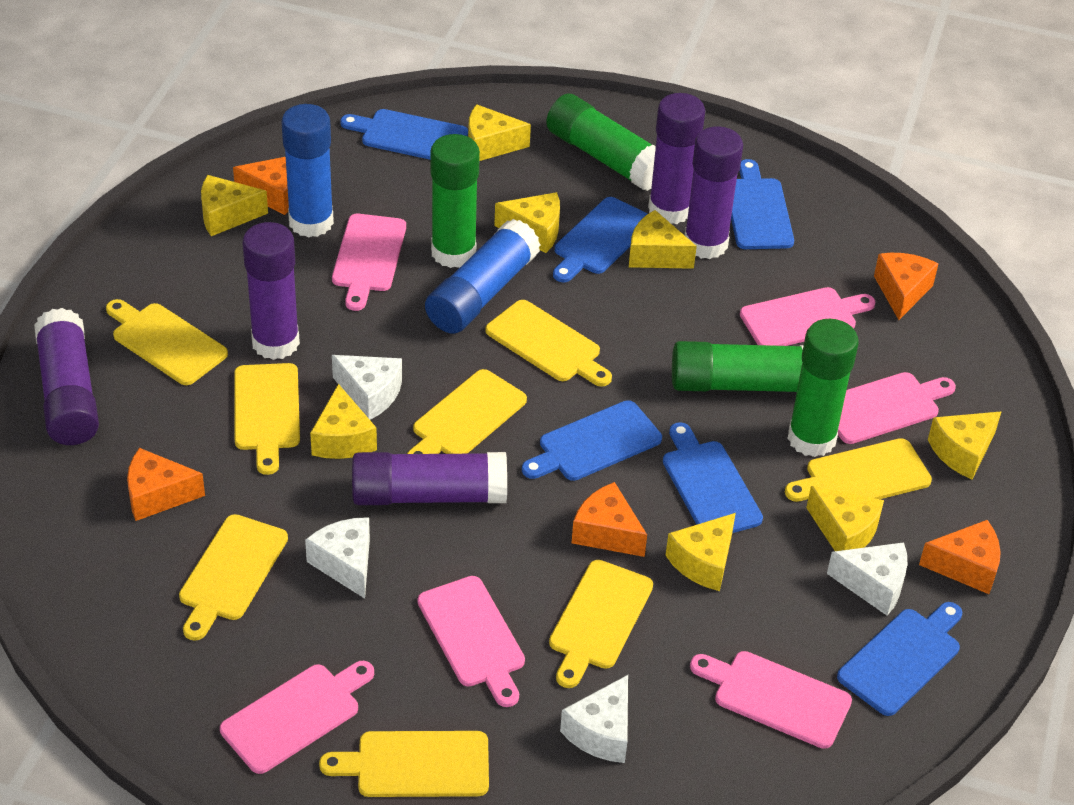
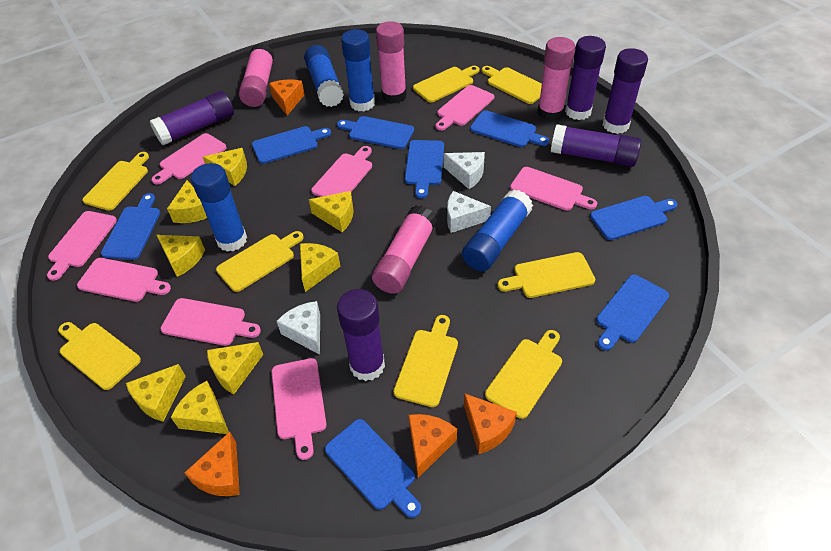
blue cutting board: [340,109,468,160] [522,400,662,481] [553,197,647,282] [663,422,763,533] [731,159,794,249] [837,602,962,716] = 6 -> [101,193,160,260] [252,126,331,164] [325,419,421,518] [337,116,414,149] [405,140,444,198] [470,110,549,147] [590,196,678,240] [596,274,669,350] = 8
blue glue stick: [281,104,334,238] [425,219,541,334] = 2 -> [191,163,247,252] [304,45,344,107] [341,29,375,112] [462,190,533,271] = 4
green glue stick: [430,134,480,268] [546,94,656,191] [672,341,804,392] [787,319,859,457] = 4 -> none = 0
orange cheese: [127,448,205,521] [233,157,289,215] [572,482,647,557] [874,253,939,320] [919,520,1001,594] = 5 -> [184,432,240,496] [269,79,305,116] [409,414,457,478] [464,393,517,454] = 4
pink cutting board: [220,661,374,774] [332,214,406,311] [418,576,525,707] [690,651,852,749] [740,287,875,346] [838,372,956,444] = 6 -> [47,211,117,281] [77,258,171,302] [151,133,227,184] [160,298,261,346] [271,358,326,460] [311,146,372,197] [436,85,494,131] [510,167,597,211] = 8
pink glue stick: none = 0 -> [239,44,274,107] [372,206,437,294] [376,21,407,103] [537,37,575,121] = 4
white cheese: [305,517,370,599] [332,355,402,420] [560,675,628,763] [827,542,908,615] = 4 -> [277,301,320,355] [444,152,485,189] [447,191,491,233] = 3

